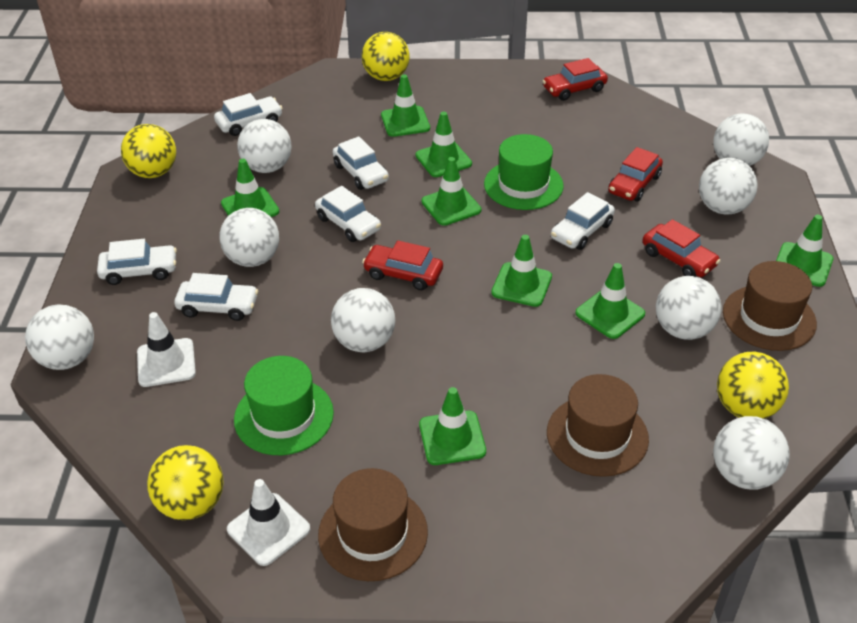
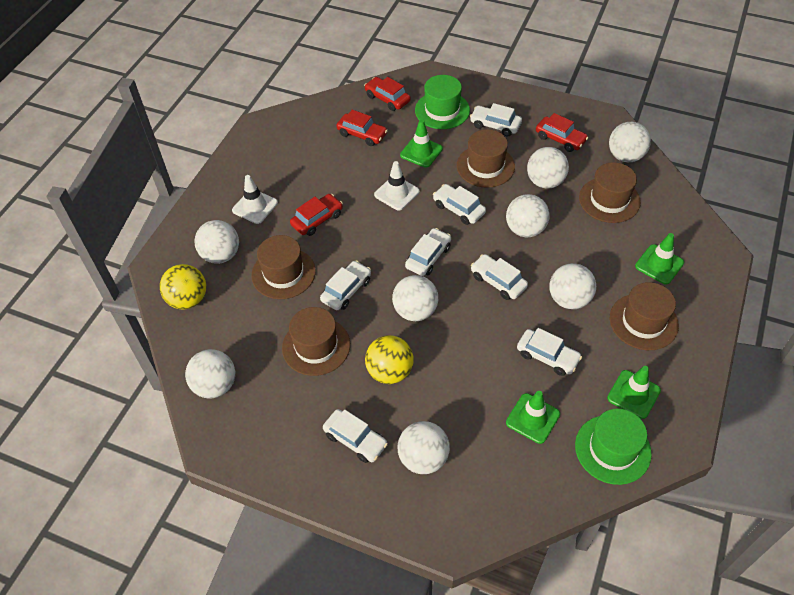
brown hat: [318,468,428,581] [547,374,649,477] [723,261,817,351] = 3 -> [251,235,316,299] [282,307,350,376] [457,129,515,188] [579,162,641,223] [610,282,679,350] = 5
green traffic cone: [221,159,279,217] [381,74,430,137] [416,112,472,177] [419,387,486,465] [421,157,481,226] [491,235,552,307] [575,263,645,339] [776,215,833,287] = 8 -> [400,119,443,168] [506,391,560,444] [607,366,661,419] [635,233,684,284] = 4
white car: [97,239,177,285] [174,273,258,321] [214,93,283,136] [315,186,381,242] [333,136,389,190] [551,192,615,250] = 6 -> [320,260,371,310] [323,409,388,463] [405,228,451,276] [433,184,486,225] [470,103,522,137] [471,254,528,300] [517,328,582,376] = 7
yellow ball: [121,124,176,178] [147,445,224,520] [362,32,410,81] [717,352,789,419] = 4 -> [160,264,206,309] [365,335,414,384] = 2

